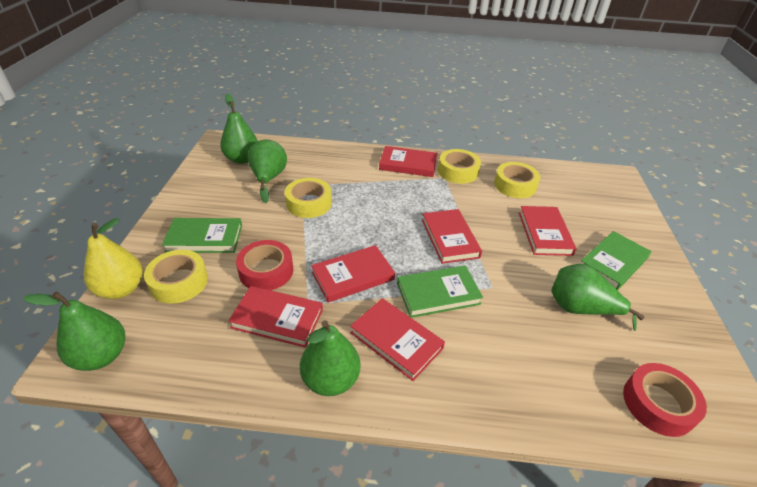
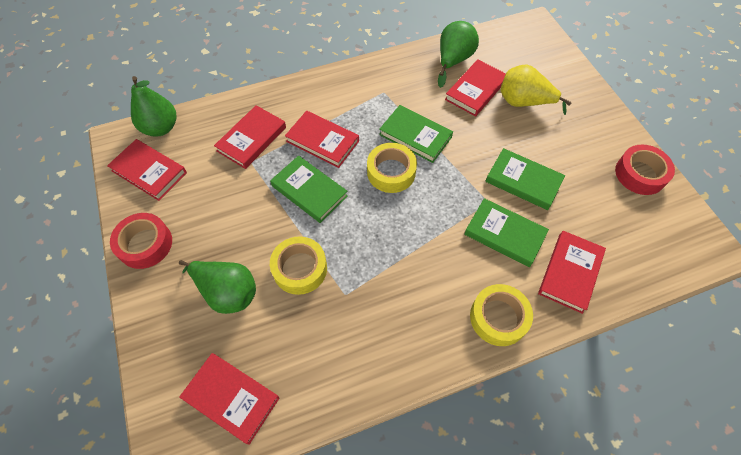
green book: [162,218,242,253] [397,266,483,318] [581,231,651,290] = 3 -> [270,155,348,223] [379,105,453,163] [464,198,549,267] [485,148,565,210] = 4
green pear: [23,292,125,371] [220,93,258,164] [247,140,287,203] [300,320,361,396] [551,264,645,331] = 5 -> [131,76,176,136] [179,260,256,314] [438,21,479,88] = 3
yellow tape: [144,250,208,304] [285,178,332,218] [438,149,481,184] [494,162,540,198] = 4 -> [270,236,327,295] [367,143,417,193] [470,284,533,346] = 3

